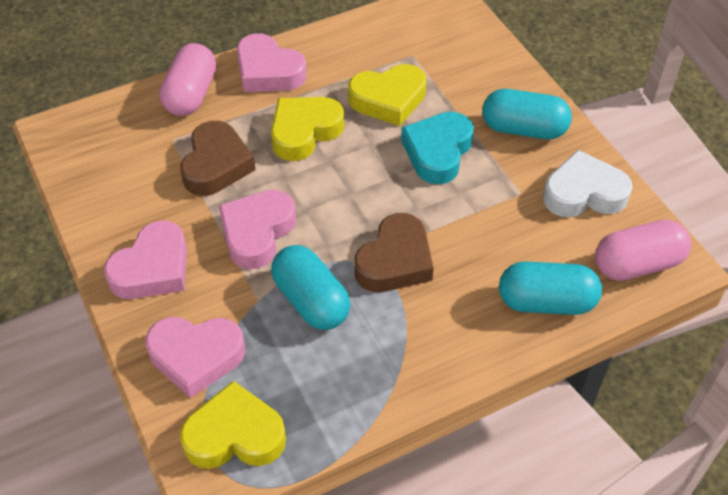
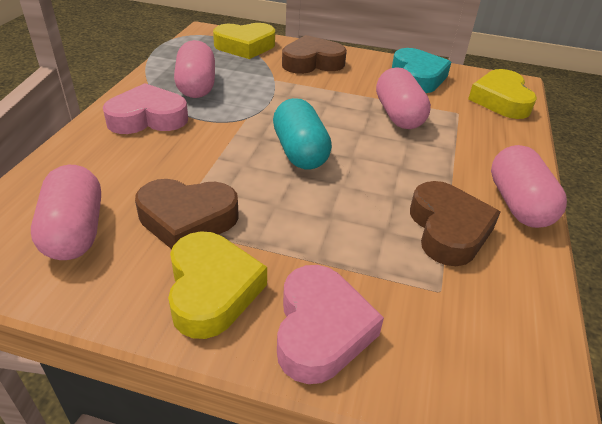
brown heart: [180,121,256,196] [354,213,434,292] = 2 -> [135,179,239,249] [282,35,347,74] [410,181,500,266] = 3
pink capsule: [159,43,216,116] [595,220,691,281] = 2 -> [31,165,101,260] [174,40,215,98] [376,67,431,129] [491,145,567,228] = 4
pink heart: [104,220,187,299] [145,317,245,398] [219,190,296,269] [237,33,307,92] = 4 -> [103,83,188,134] [277,265,384,384] = 2
turquoise capsule: [271,245,350,330] [482,89,572,139] [499,261,602,315] = 3 -> [273,98,332,170] = 1
white heart: [543,150,632,218] = 1 -> none = 0

